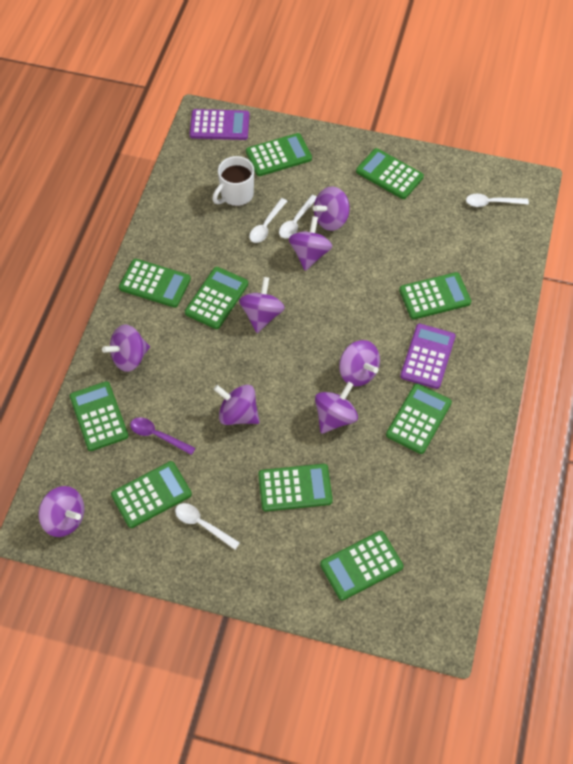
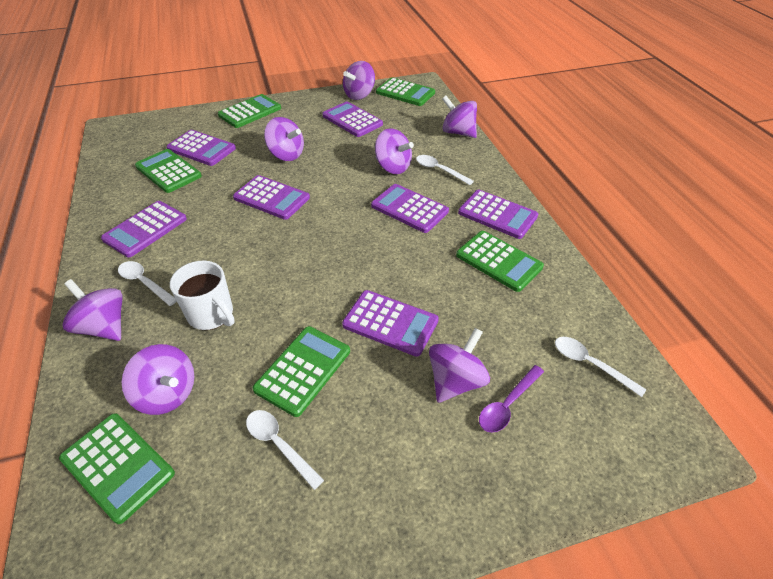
green calculator: [70,381,128,451] [111,461,192,528] [119,259,191,308] [185,267,248,329] [246,133,312,176] [258,464,333,511] [320,531,404,601] [356,148,424,199] [386,383,452,454] [399,272,471,319] = 10 -> [59,413,175,524] [135,149,202,193] [218,94,281,128] [253,326,350,417] [376,77,435,106] [456,231,544,292] = 6
purple calculator: [190,109,249,140] [400,324,456,389] = 2 -> [101,201,187,257] [166,130,236,166] [233,175,310,220] [322,102,383,137] [342,290,439,357] [371,184,449,233] [458,190,538,239] = 7
purple spinning top: [38,486,84,537] [102,325,150,372] [213,385,260,425] [239,277,285,333] [289,216,332,271] [313,186,350,231] [315,382,358,434] [339,340,380,386] = 8 -> [63,279,123,341] [122,344,195,415] [264,117,304,161] [343,61,375,100] [375,128,414,174] [429,328,490,403] [442,96,477,138] = 7

